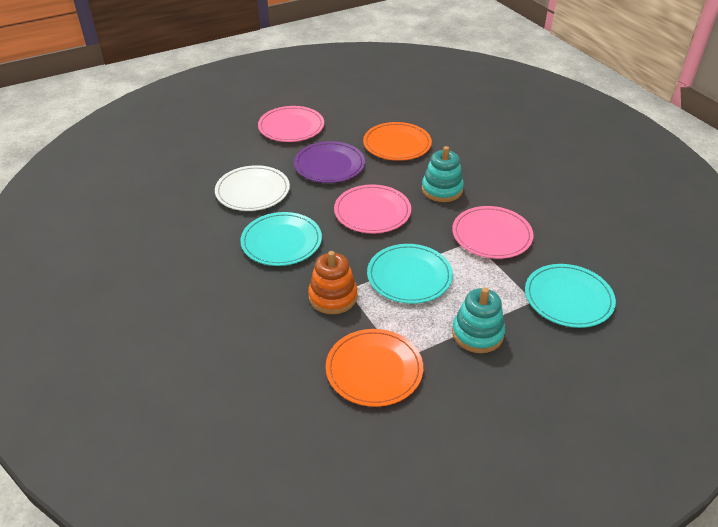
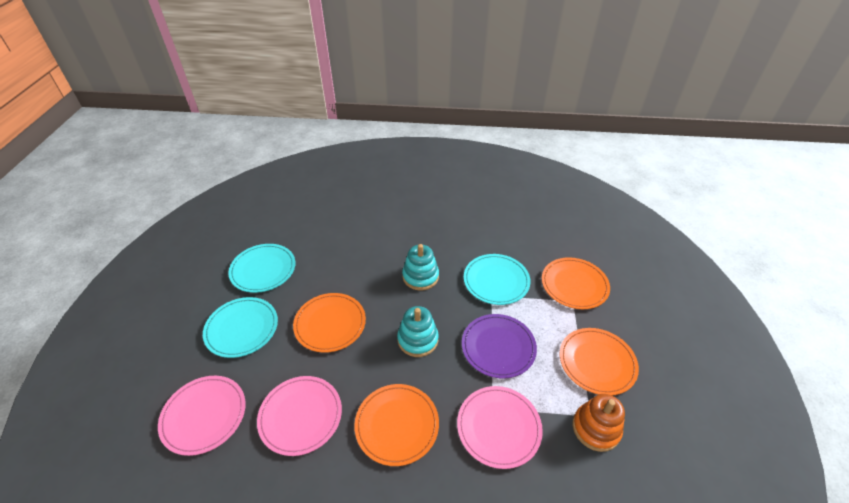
orange plate: [326,329,423,407] [363,122,432,161] = 2 -> [293,293,366,353] [354,384,439,466] [542,257,610,309] [560,328,639,395] = 4
white plate: [215,165,290,211] = 1 -> none = 0

